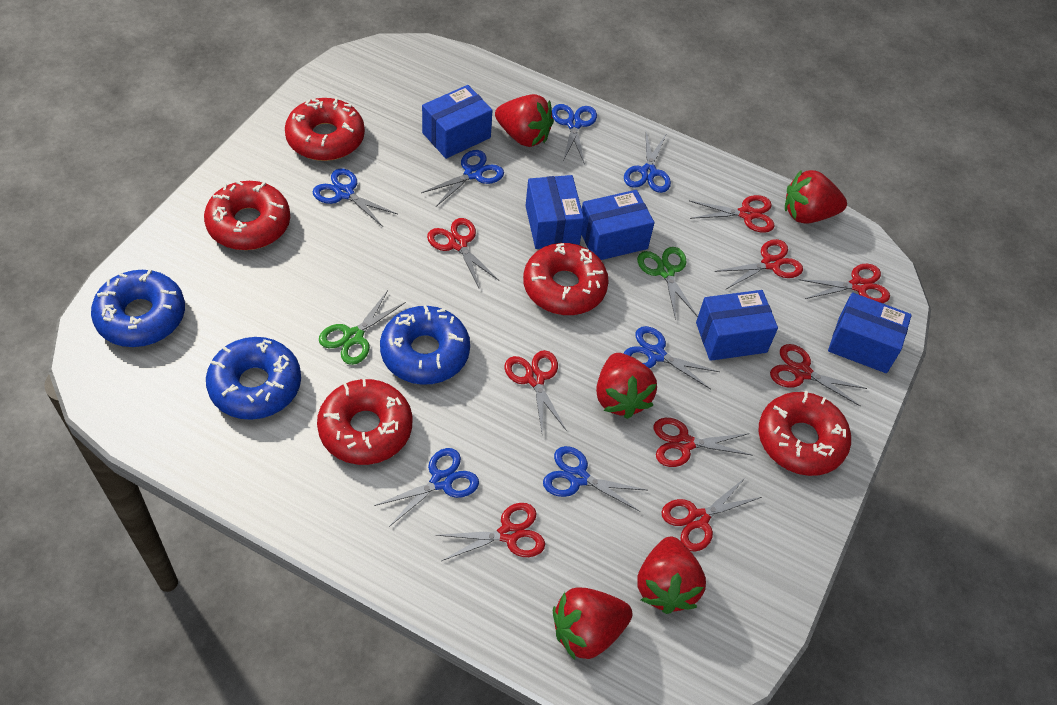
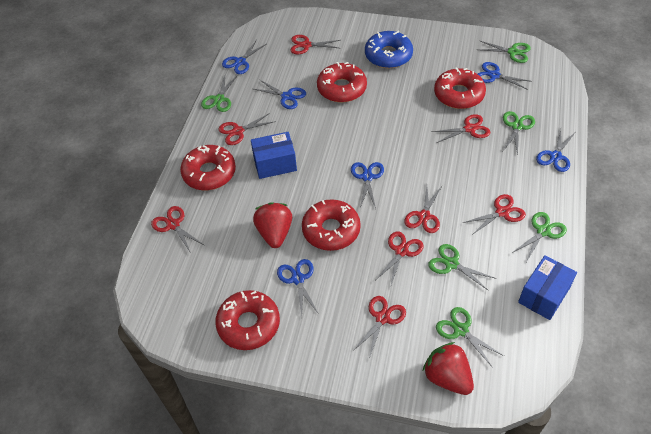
blue box: [422,85,492,159] [525,175,584,249] [581,190,654,260] [696,290,778,361] [828,293,912,373] = 5 -> [251,132,297,179] [518,255,577,320] = 2
blue donut: [91,269,185,347] [206,337,301,420] [380,305,470,385] = 3 -> [365,31,413,68] = 1
blue scissors: [313,169,397,227] [374,448,479,527] [421,150,504,207] [543,446,647,512] [552,104,597,165] [623,326,720,389] [624,132,671,193] = 7 -> [222,40,266,74] [254,80,306,109] [277,259,319,316] [351,162,384,209] [478,62,532,90] [536,130,575,172] = 6
green scissors: [319,290,406,365] [637,247,698,320] = 2 -> [201,75,238,112] [428,244,496,291] [436,307,504,367] [479,41,531,63] [503,111,535,155] [512,212,567,262] = 6
red scissors: [427,218,500,288] [436,503,545,561] [505,350,567,432] [654,418,753,467] [661,477,762,552] [690,195,775,233] [714,239,803,289] [770,344,867,407] [799,264,890,303] = 9 -> [151,206,204,253] [218,113,276,145] [290,35,341,54] [353,296,406,358] [376,231,424,288] [404,186,442,233] [432,114,490,143] [463,194,526,235] = 8
red strawberry: [495,94,554,147] [553,588,632,660] [596,353,657,419] [637,537,706,614] [785,170,847,224] = 5 -> [253,202,292,248] [423,342,474,395] = 2

